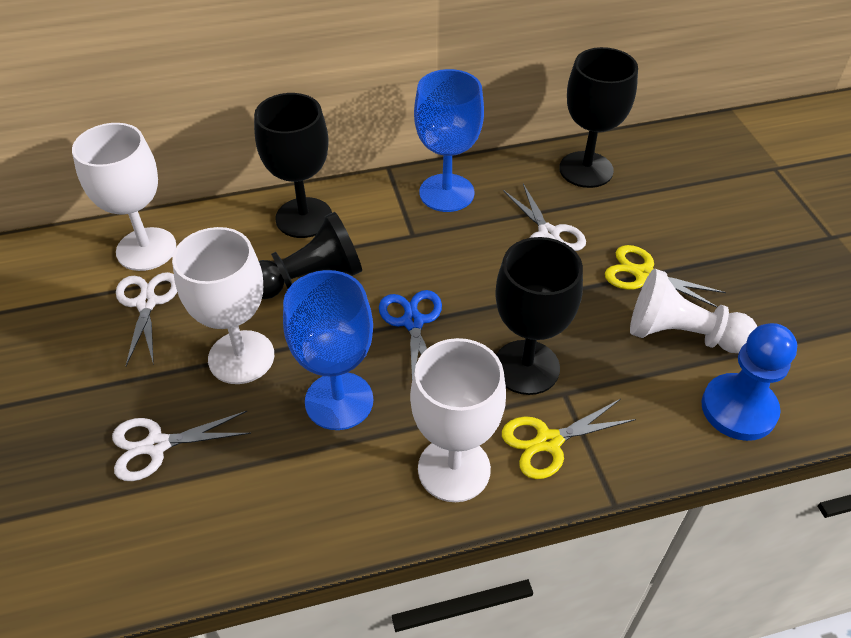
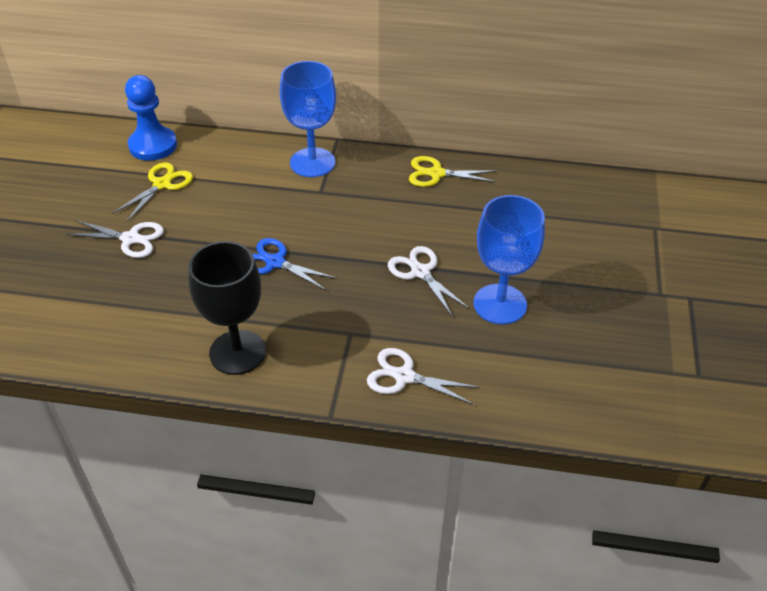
black goblet: [254,93,332,238] [495,237,583,395] [559,47,638,188] = 3 -> [188,241,266,375] = 1
black pawn: [259,212,362,299] = 1 -> none = 0
white goblet: [72,123,176,271] [172,227,274,384] [410,338,506,502] = 3 -> none = 0
white pawn: [630,269,757,353] = 1 -> none = 0

